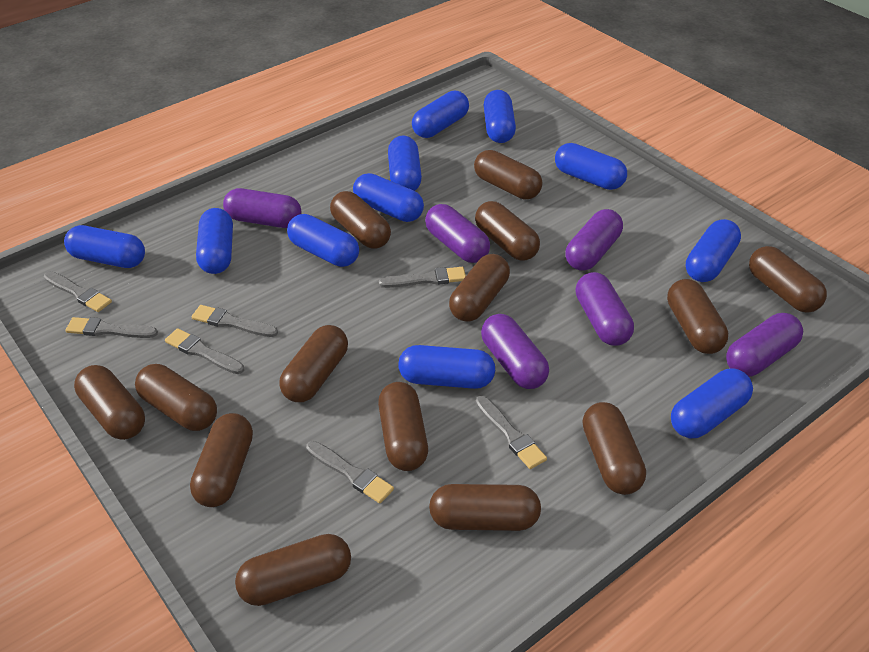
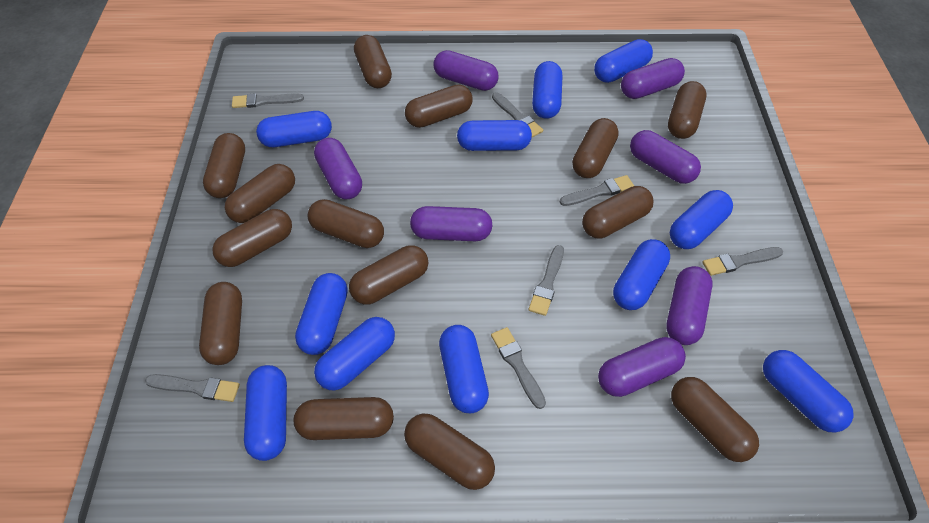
purple capsule: [223,188,302,228] [425,204,490,263] [481,314,549,389] [565,209,623,271] [576,272,634,346] [726,313,803,377] = 6 -> [314,138,362,199] [410,206,493,241] [434,50,499,91] [598,337,686,397] [621,58,685,99] [630,130,701,184] [666,266,713,345] = 7

